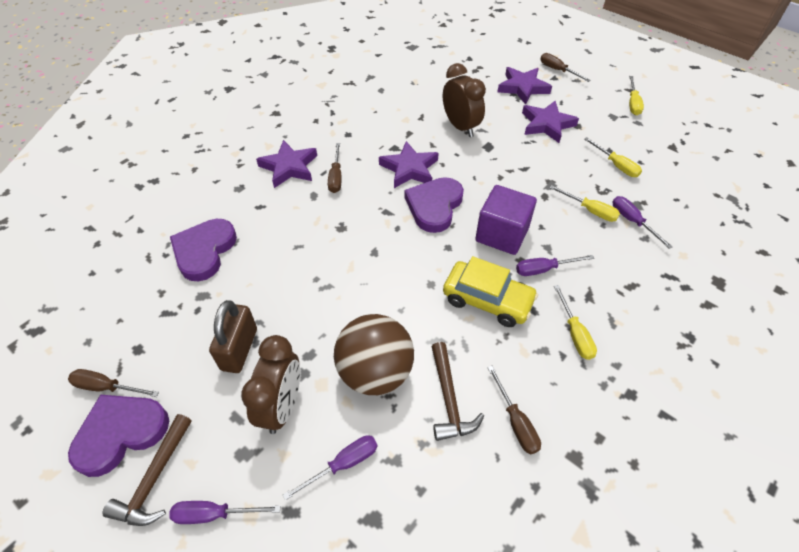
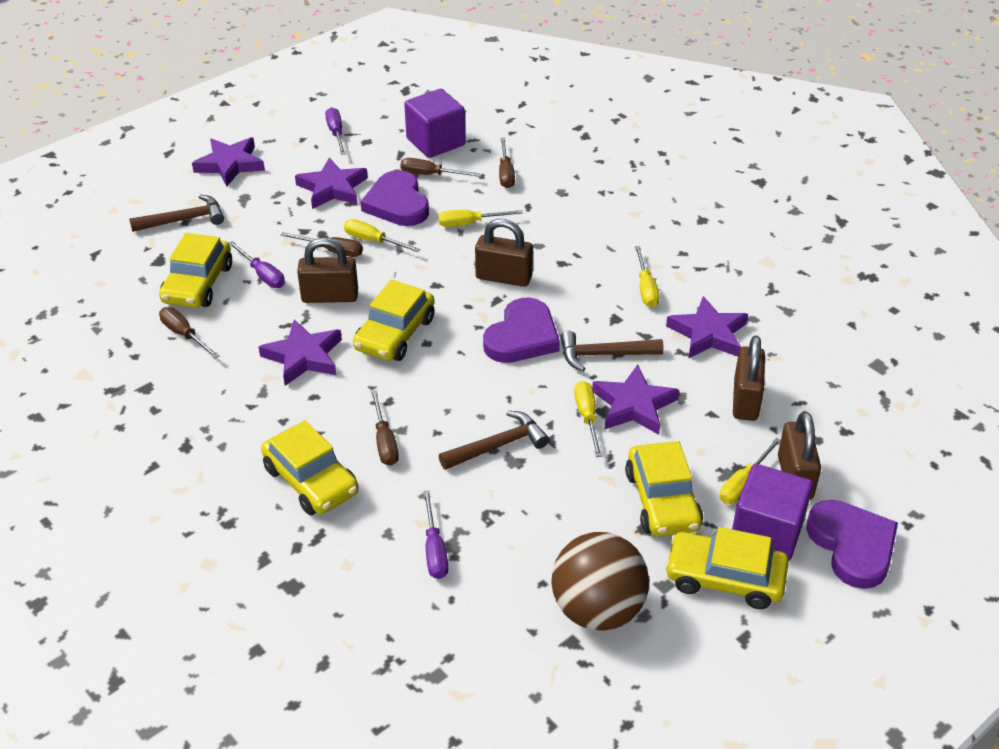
brown clock: [241,335,300,434] [443,63,486,137] = 2 -> none = 0
brown hammer: [102,414,192,526] [431,342,484,441] = 2 -> [129,195,224,232] [439,411,549,470] [560,331,664,371] = 3
brown padlock: [209,300,257,373] = 1 -> [297,238,358,303] [475,219,533,287] [733,335,765,421] [778,411,821,500] = 4
brown screwdriver: [68,369,159,397] [328,143,342,193] [488,366,541,454] [540,53,591,82] = 4 -> [159,307,220,359] [280,232,363,257] [371,390,399,466] [400,158,480,177] [499,138,515,188] = 5
purple cube: [475,185,537,255] = 1 -> [404,89,466,158] [732,464,813,561] = 2
purple screwdriver: [169,501,281,524] [283,435,377,500] [516,255,594,276] [612,196,673,249] = 4 -> [229,241,285,288] [325,107,346,155] [423,490,448,579] = 3
purple star: [256,140,317,188] [379,141,439,188] [498,67,552,105] [522,101,579,143] = 4 -> [192,137,265,186] [259,319,342,386] [295,158,368,209] [592,365,679,435] [666,296,748,358] = 5
yellow car: [443,256,538,327] = 1 -> [159,233,232,308] [261,420,359,515] [353,280,435,361] [625,441,703,537] [665,527,789,609] = 5
yellow screwdriver: [549,185,620,222] [554,285,597,360] [584,137,642,177] [629,76,644,115] = 4 -> [344,219,420,252] [438,210,523,227] [574,381,602,457] [635,246,660,307] [720,437,781,504] = 5

